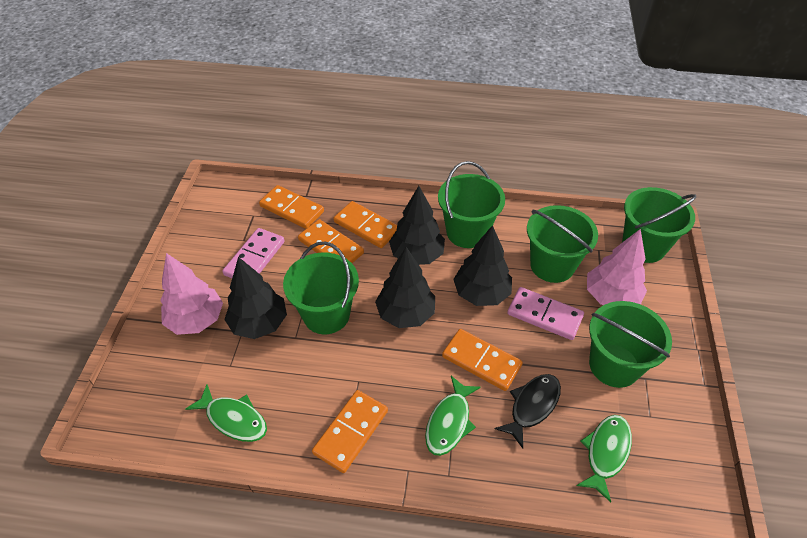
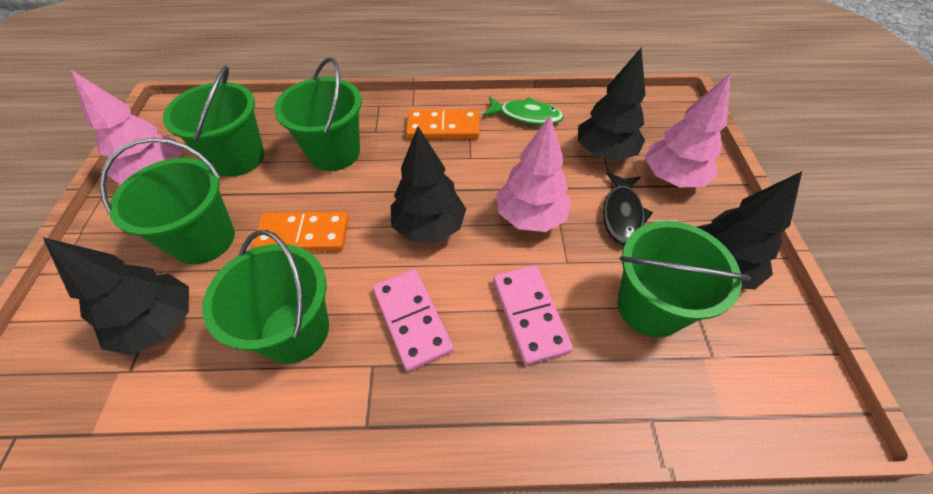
green fish: [185,384,267,442] [425,376,481,456] [576,415,632,502] = 3 -> [483,97,564,125] = 1
orange domino: [259,185,324,229] [298,219,364,263] [312,390,388,473] [334,201,397,248] [442,329,523,391] = 5 -> [252,212,349,251] [406,110,479,139] = 2
pink tree: [160,253,223,335] [587,229,647,305] = 2 -> [71,70,182,185] [497,116,571,232] [645,73,731,187] = 3

